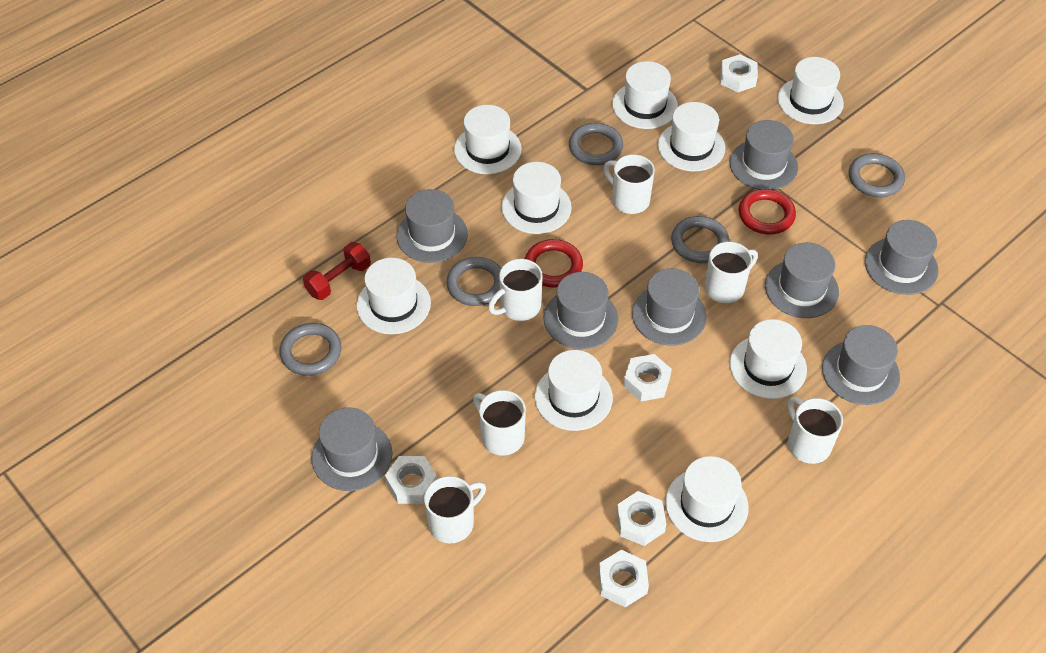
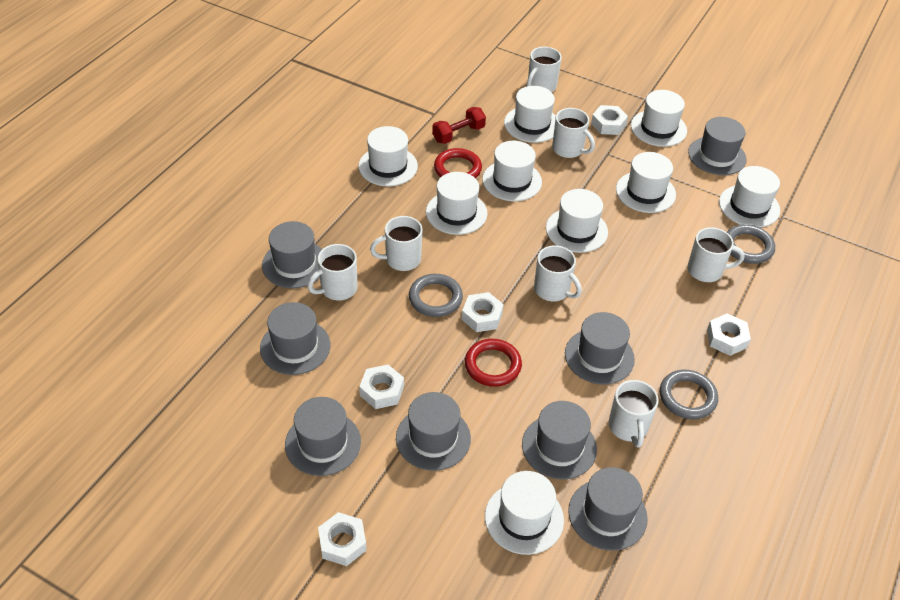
grey ring: [279,323,341,376] [446,257,501,306] [569,123,623,165] [671,216,729,263] [849,153,905,197] = 5 -> [409,274,463,317] [660,370,718,419] [727,224,775,264] = 3
white mug: [424,476,486,543] [473,390,526,456] [488,259,543,321] [604,154,655,214] [704,242,758,303] [788,397,843,464] = 6 -> [307,244,357,301] [370,216,423,271] [527,47,562,92] [534,245,582,301] [552,108,595,158] [609,380,659,447] [688,227,745,282] = 7

